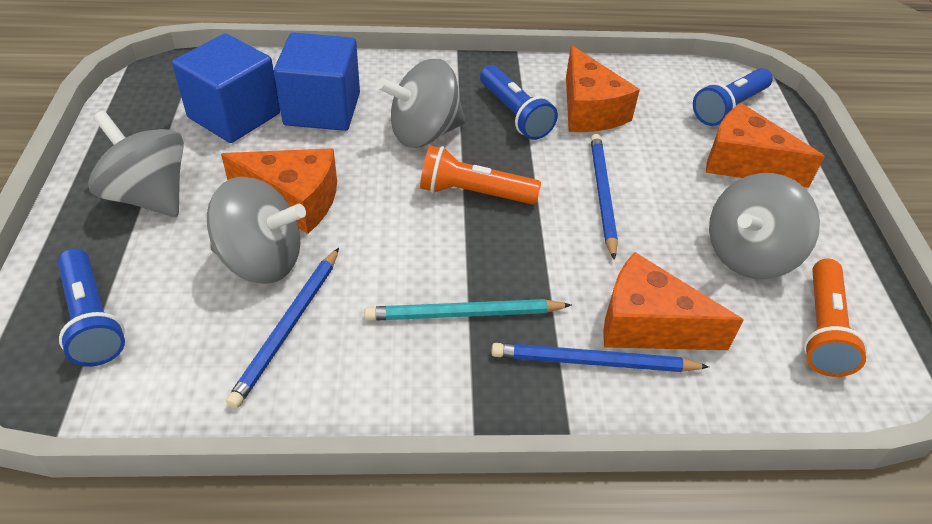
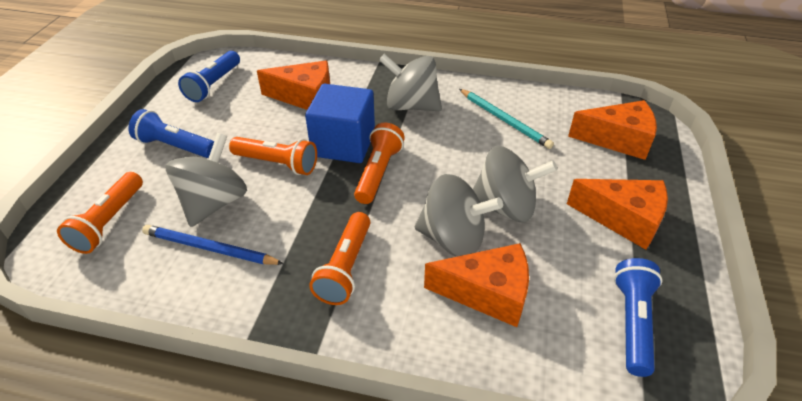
blue cube: [172,33,280,143] [274,32,360,131] = 2 -> [305,84,375,163] = 1
blue pencil: [226,248,339,409] [491,343,709,372] [591,134,618,260] = 3 -> [142,225,284,265] = 1
orange flashlight: [420,145,541,205] [804,259,867,377] = 2 -> [57,172,143,254] [229,137,317,175] [309,212,370,305] [354,123,405,204] = 4

